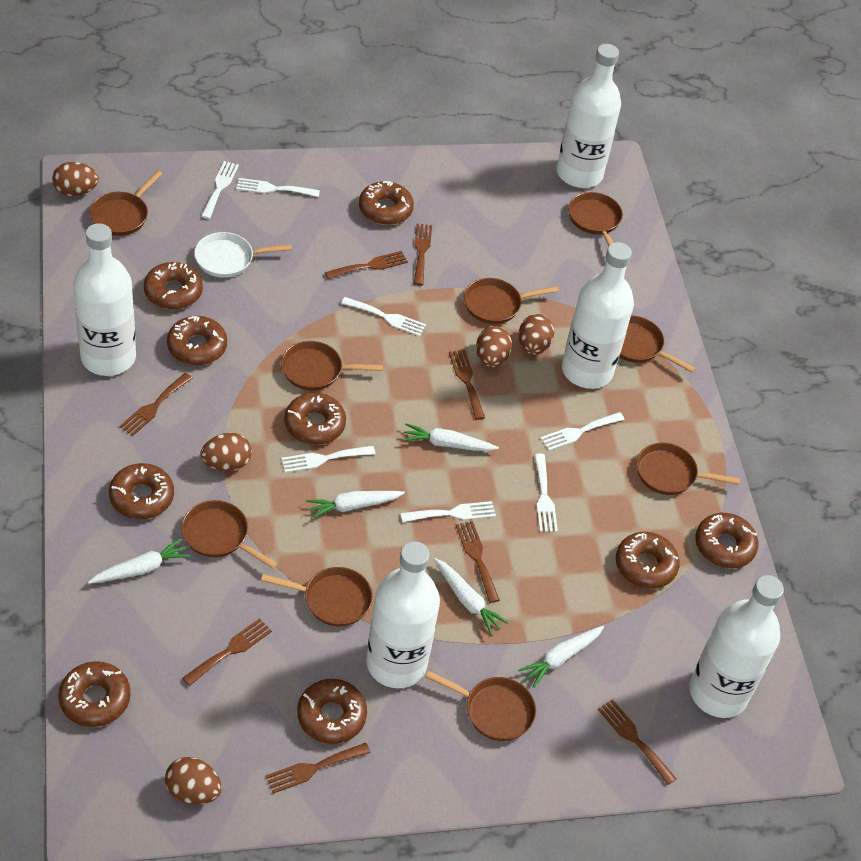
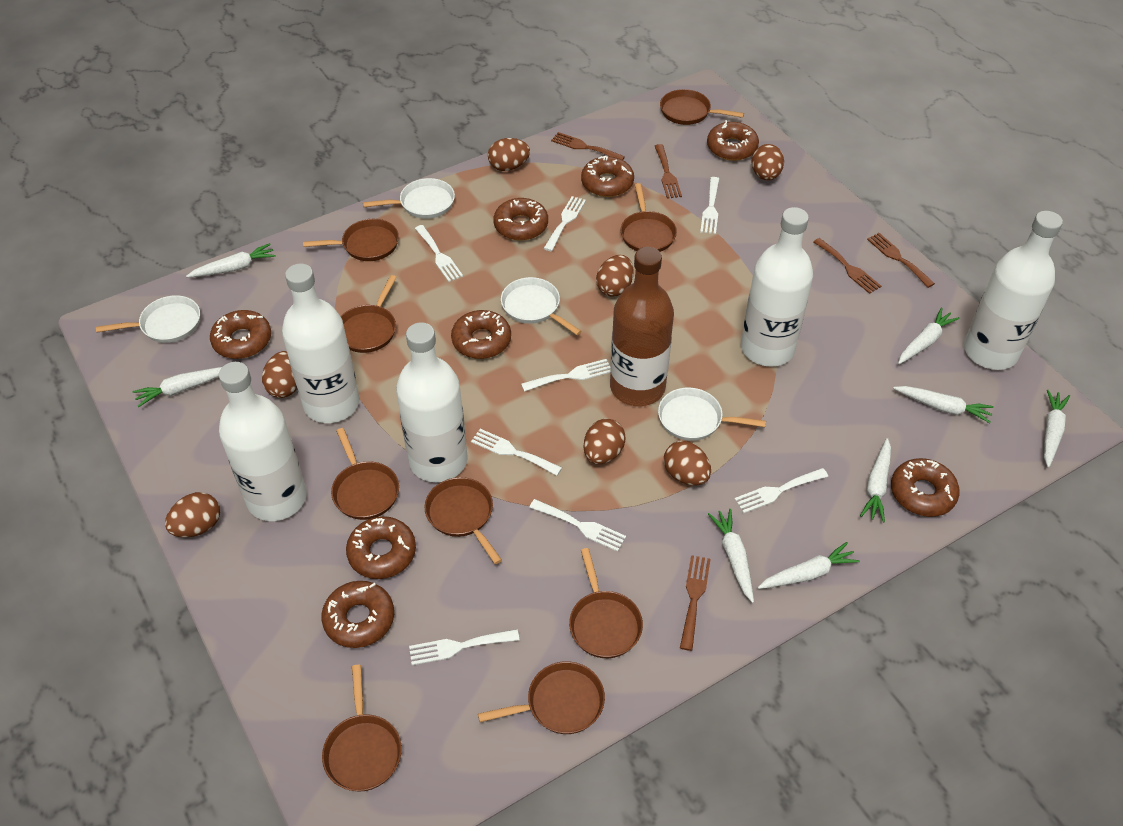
brown bottle: none = 0 -> [610,247,674,406] = 1
brown donut: [58,661,131,727] [109,463,174,519] [144,262,203,309] [167,316,227,365] [284,393,346,445] [297,679,367,744] [359,181,414,225] [616,532,680,589] [695,513,759,568] = 9 -> [210,310,271,359] [321,581,394,648] [346,516,416,579] [451,310,511,359] [493,198,548,240] [581,156,634,197] [707,120,759,161] [891,458,960,517] = 8
brown egg: [52,162,99,196] [165,757,222,804] [200,433,252,471] [476,326,512,368] [519,314,554,355] = 5 -> [165,492,220,538] [262,351,297,398] [488,138,530,171] [584,419,626,464] [596,255,633,296] [664,441,711,485] [751,144,784,181] = 7
brown fork: [120,373,192,436] [182,618,272,686] [266,743,371,794] [325,251,408,279] [414,223,432,286] [449,349,485,420] [456,521,500,603] [598,699,676,785] = 8 -> [551,132,625,160] [655,144,682,199] [680,555,711,651] [813,238,881,294] [867,233,935,288] = 5
white carrot: [88,538,191,584] [306,491,405,519] [403,424,499,451] [434,558,509,636] [518,626,604,688] = 5 -> [133,367,222,407] [186,243,276,277] [708,509,754,603] [758,542,860,589] [860,438,891,522] [893,386,994,423] [898,307,960,364] [1044,390,1070,468] = 8
white fork: [201,161,239,219] [236,178,320,197] [281,446,375,473] [341,297,426,336] [400,501,496,522] [534,453,558,532] [540,412,625,451] = 7 -> [409,629,519,665] [415,225,463,282] [471,429,562,476] [521,359,611,392] [529,499,626,552] [543,196,586,251] [700,177,719,234] [734,468,828,513] = 8
white pan: [194,232,292,278] = 1 -> [96,295,200,343] [363,178,455,219] [501,277,582,335] [658,388,766,441] = 4

